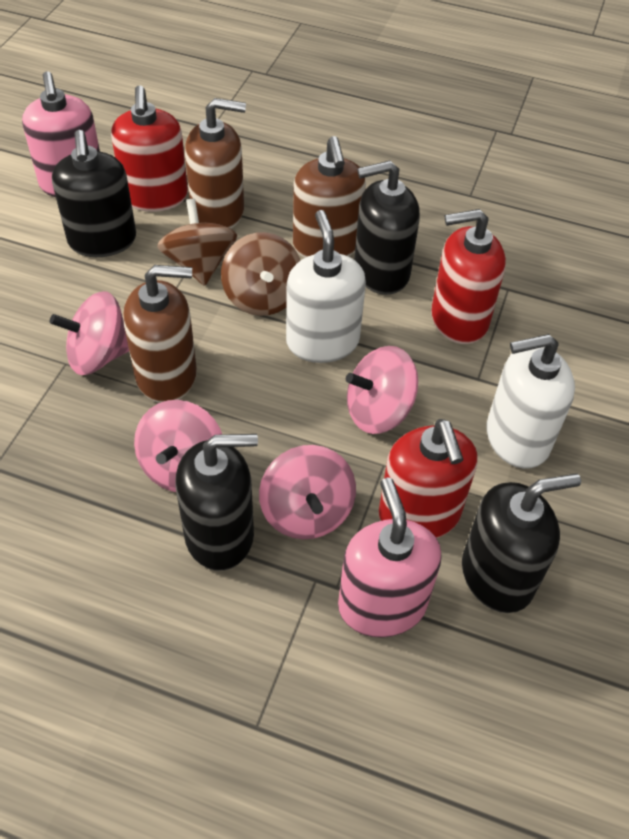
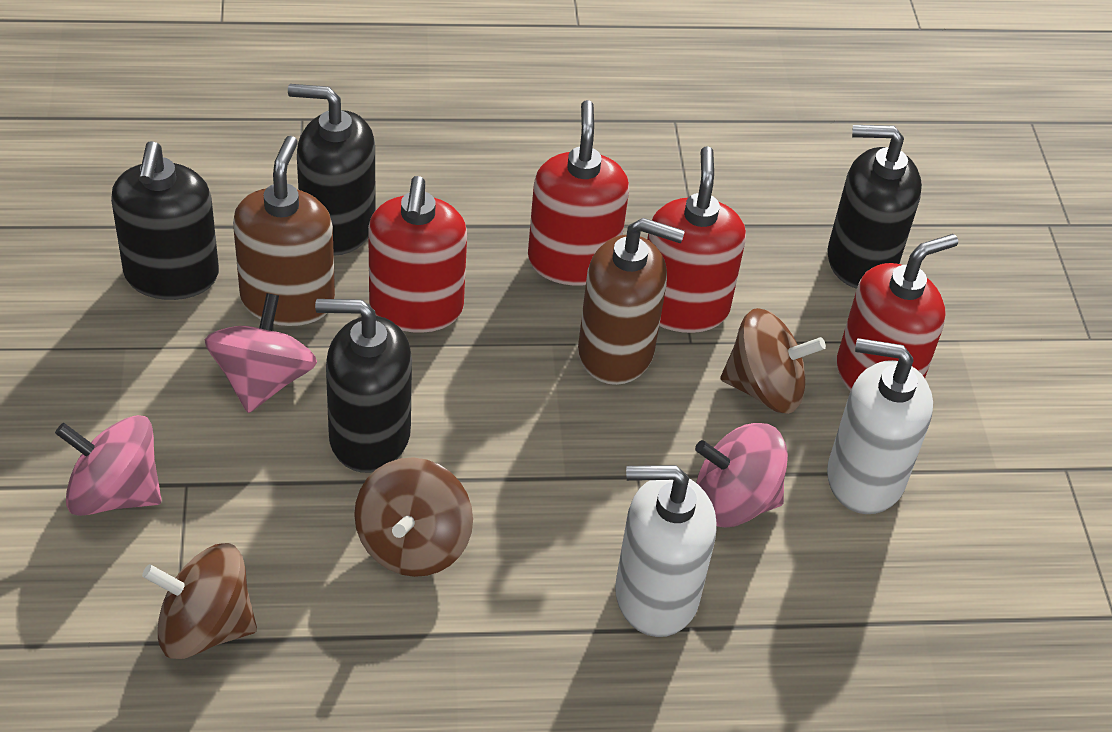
brown soap dispenser: [123,265,197,403] [185,98,246,229] [293,136,366,258] = 3 -> [233,136,335,326] [578,218,685,385] = 2
brown spinning top: [157,199,237,286] [221,232,301,316] = 2 -> [142,543,257,659] [354,457,473,577] [720,308,826,414] = 3
pink soap dispenser: [22,71,100,197] [338,478,442,638] = 2 -> none = 0
pink spinning top: [50,291,129,375] [134,400,222,492] [259,445,356,539] [346,346,418,434] = 4 -> [55,415,162,516] [205,293,317,413] [695,423,788,528] = 3
red soap dispenser: [111,85,188,212] [379,419,478,538] [431,209,506,344] = 3 -> [368,176,467,333] [528,100,629,285] [647,146,746,333] [837,234,958,391] = 4

